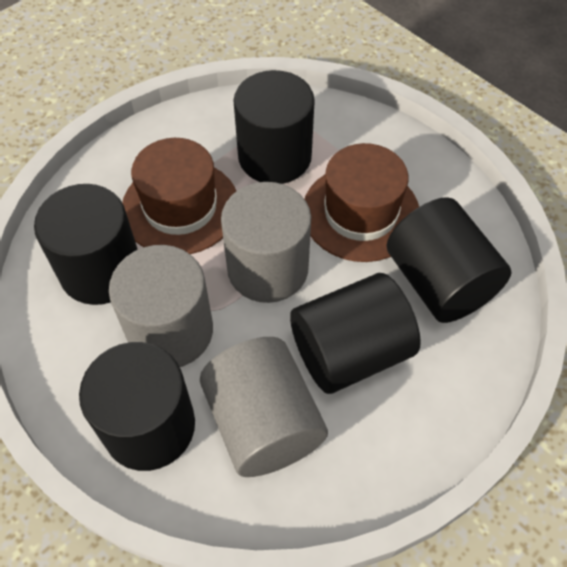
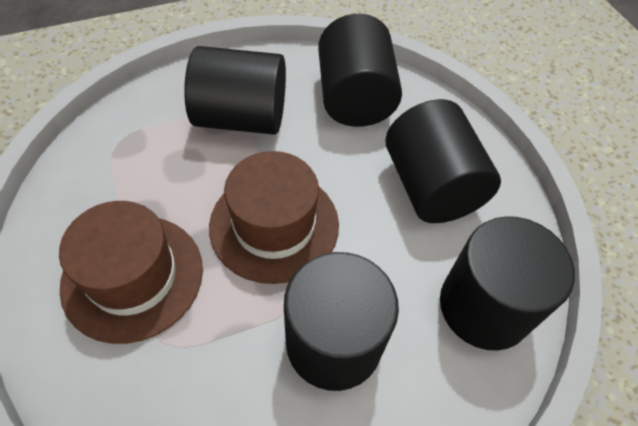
grey cylinder: [109,245,213,367] [200,337,328,477] [221,182,311,303] = 3 -> none = 0

